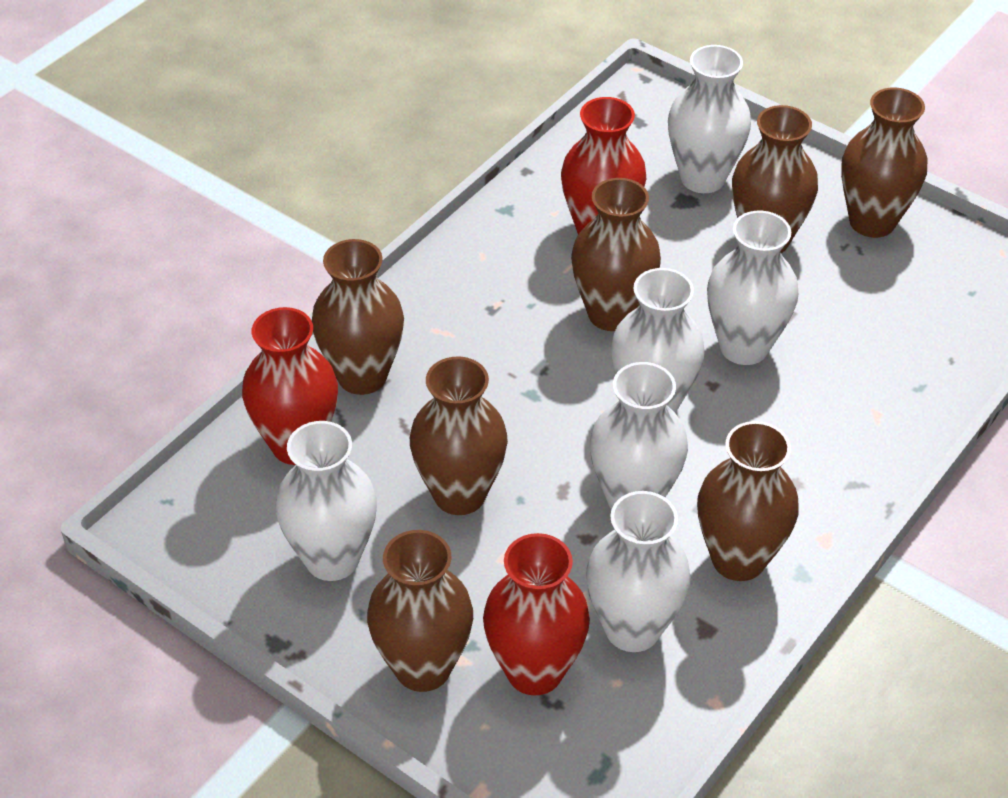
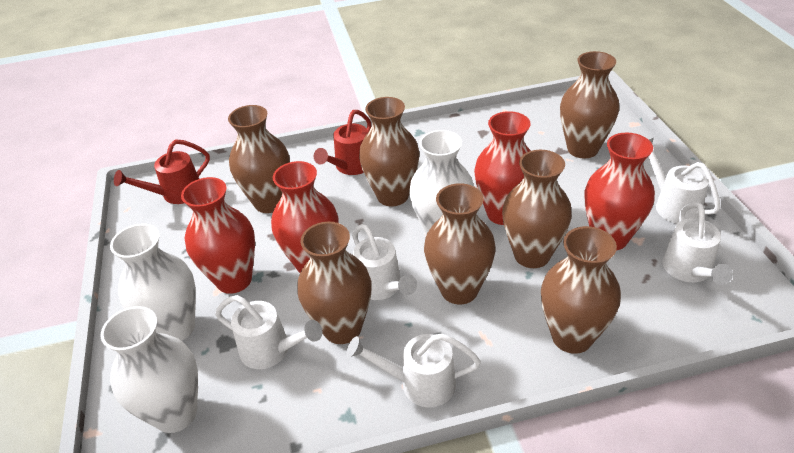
red vase: [242,307,338,465] [483,533,590,696] [561,97,646,234] = 3 -> [181,177,255,294] [271,161,338,273] [474,111,531,225] [585,132,655,251] = 4
red watering can: none = 0 -> [114,139,210,204] [314,110,371,175] = 2
white vase: [276,421,377,581] [586,491,691,652] [590,362,688,510] [611,268,705,413] [668,45,751,193] [707,211,798,365] = 6 -> [100,306,198,433] [110,224,196,341] [409,130,474,235] = 3
white watering can: none = 0 -> [215,295,322,369] [347,333,481,408] [352,224,417,300] [648,138,720,224] [662,202,733,285] = 5

